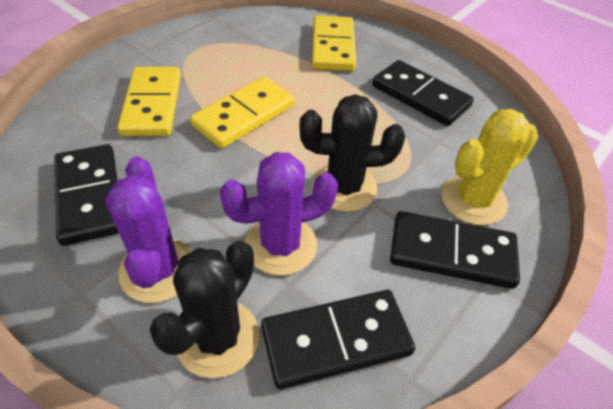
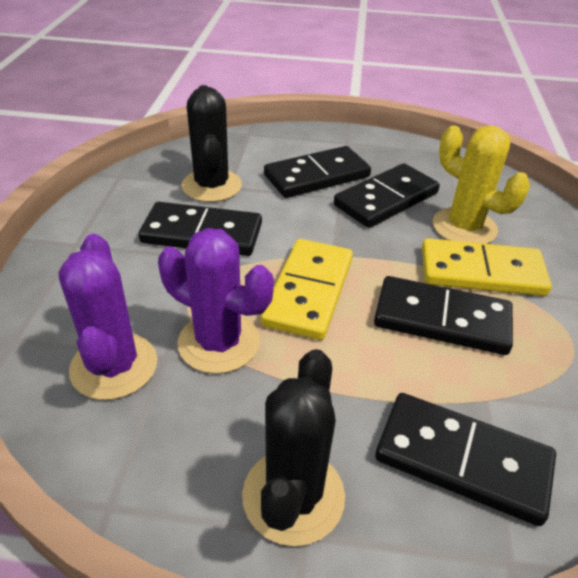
black domino: [54,144,119,246] [261,290,415,389] [372,60,474,126] [390,211,520,289] = 4 -> [138,202,262,256] [264,146,371,198] [334,163,440,228] [374,276,513,355] [375,393,556,526] = 5
yellow domino: [117,67,181,136] [190,77,295,148] [312,15,356,71] = 3 -> [261,239,353,340] [422,238,552,296] = 2

